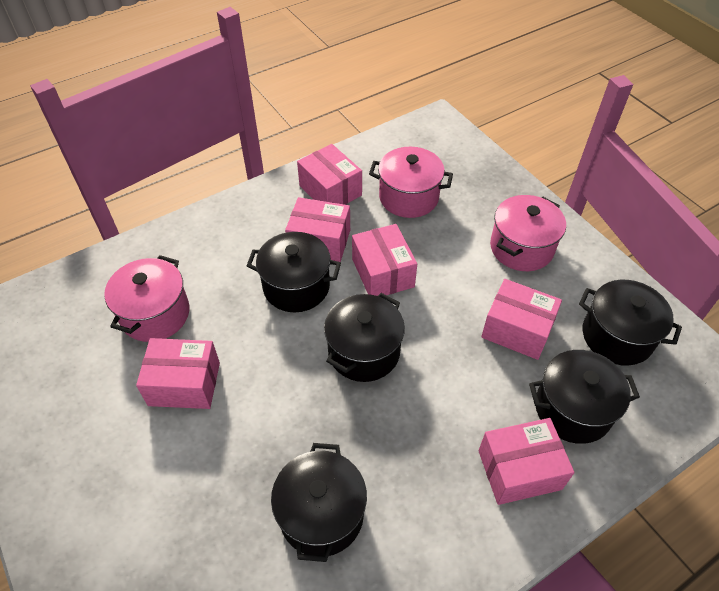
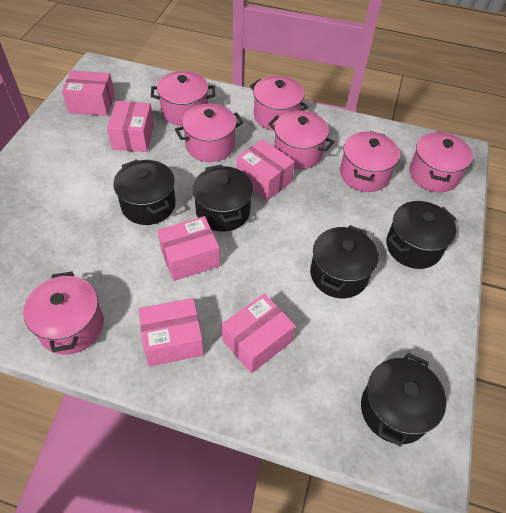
pink pot: [104,255,189,342] [369,147,453,218] [490,195,566,271] = 3 -> [23,272,104,355] [151,71,215,126] [175,104,243,162] [250,76,308,131] [268,110,335,169] [340,131,400,192] [409,131,473,192] = 7

